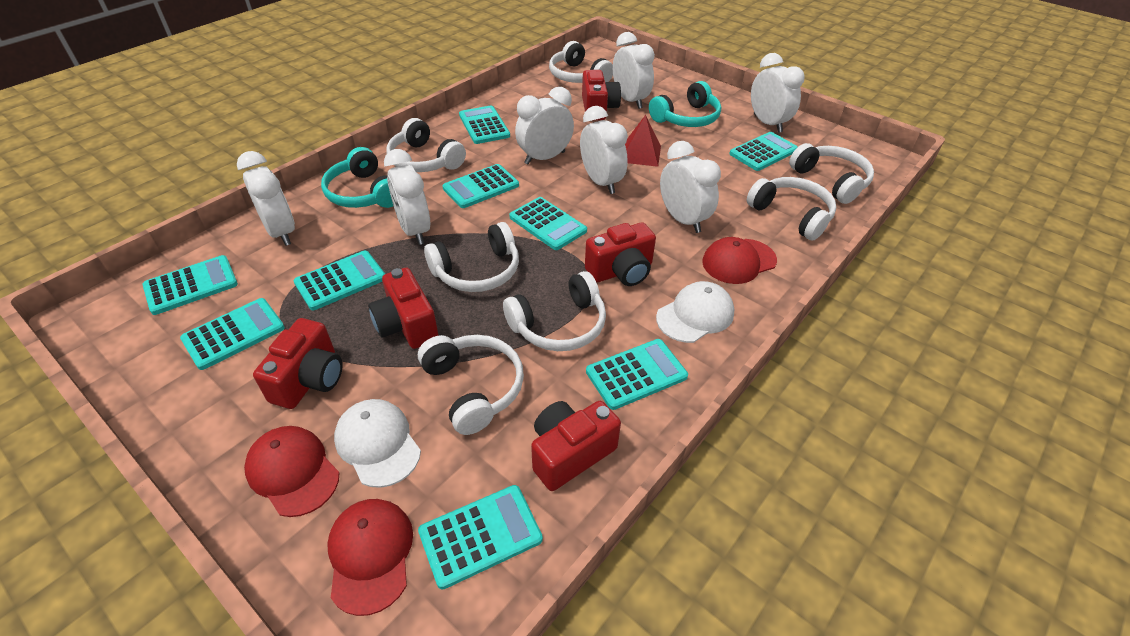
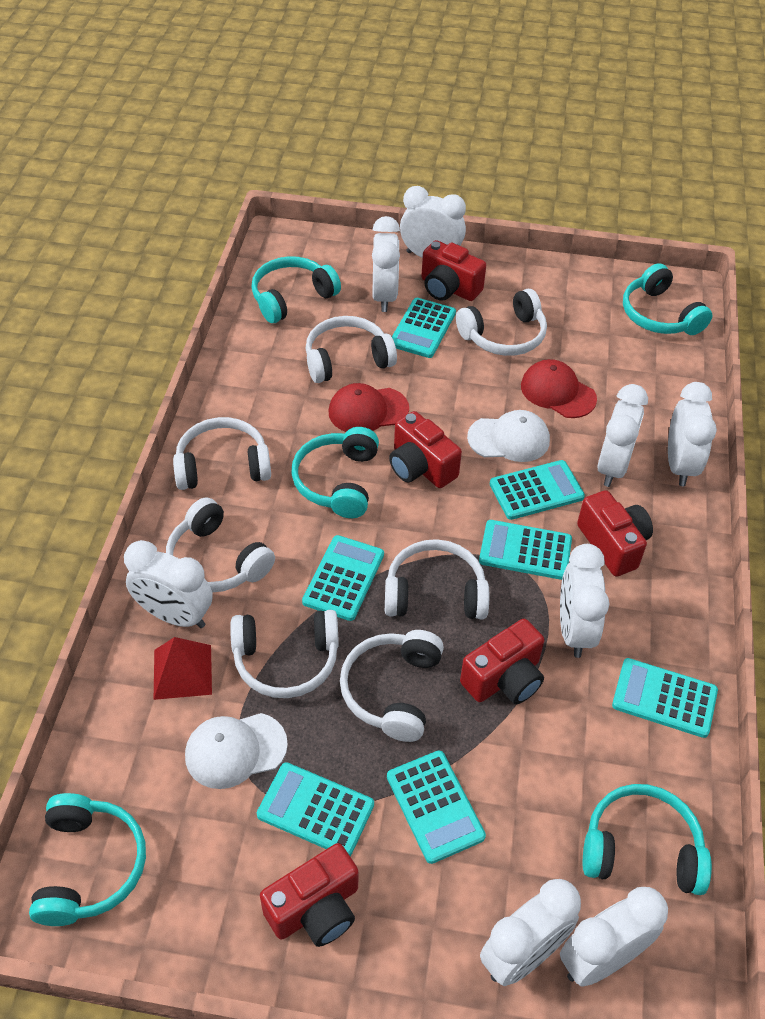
red cap: [244,426,339,517] [327,499,413,616] [702,237,777,284] = 3 -> [329,383,409,432] [521,359,597,418] = 2
turquoise calculator: [142,255,238,315] [180,298,285,370] [294,250,385,310] [418,485,543,590] [442,164,519,208] [459,105,510,144] [509,197,587,250] [586,339,688,410] [729,132,798,171] = 9 -> [257,762,374,856] [302,535,384,621] [387,751,486,864] [392,298,456,358] [479,520,572,580] [490,460,585,520] [612,658,718,738] = 7
turquoise headphones: [321,147,393,208] [649,81,721,127] = 2 -> [29,793,146,926] [251,256,341,323] [291,427,379,518] [583,784,712,895] [623,263,712,335] = 5
white clock: [237,151,295,246] [384,149,430,245] [515,87,574,164] [580,106,628,194] [613,32,655,109] [660,141,721,233] [751,53,805,133] = 7 -> [124,540,213,628] [372,216,400,312] [400,186,466,258] [480,879,581,986] [560,544,609,658] [560,887,668,987] [597,384,648,487] [668,382,717,486] = 8

